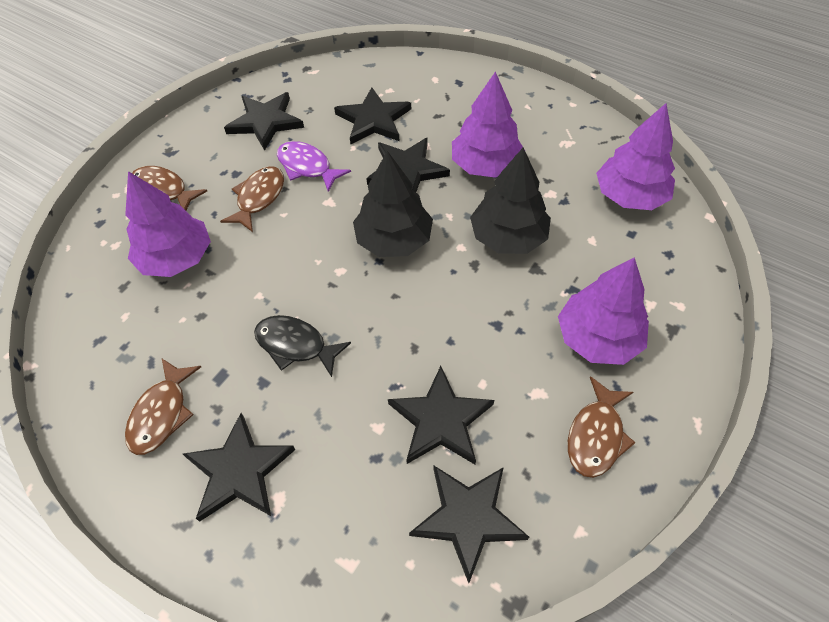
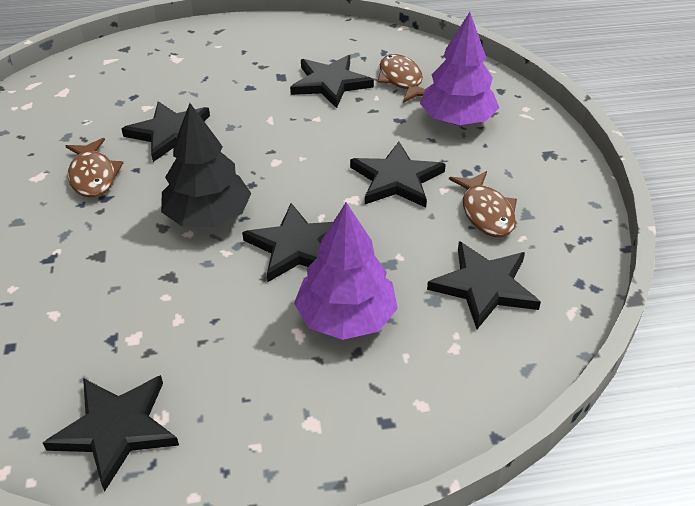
black fish: [254,315,351,377] = 1 -> none = 0
black tree: [353,151,433,257] [470,147,551,254] = 2 -> [161,103,251,227] = 1
brown fish: [125,359,201,455] [132,166,207,210] [220,166,284,232] [568,376,636,478] = 4 -> [65,138,123,198] [378,54,425,103] [449,171,517,237] = 3
purple fish: [277,141,351,192] = 1 -> none = 0
purple tree: [125,171,211,277] [452,71,525,178] [558,257,649,365] [596,103,675,210] = 4 -> [294,202,398,340] [420,12,499,125] = 2

